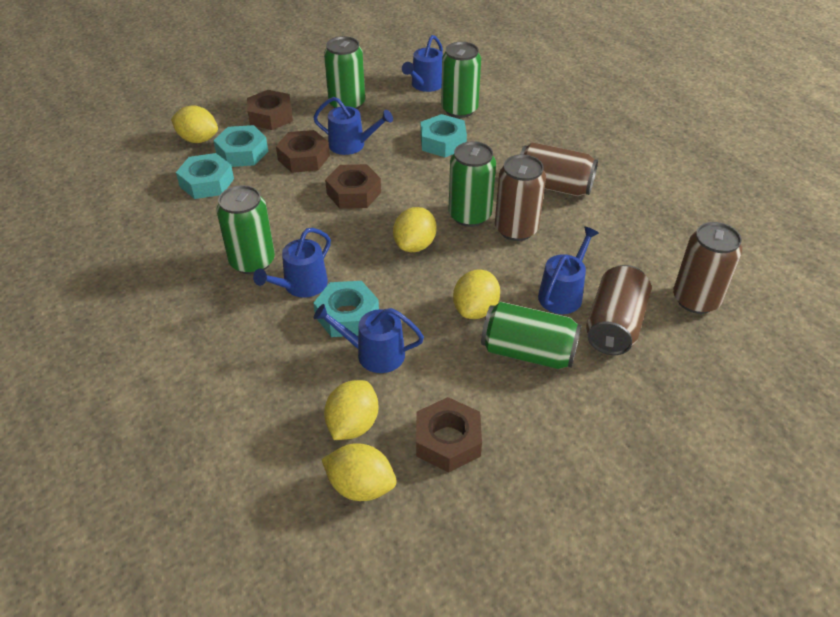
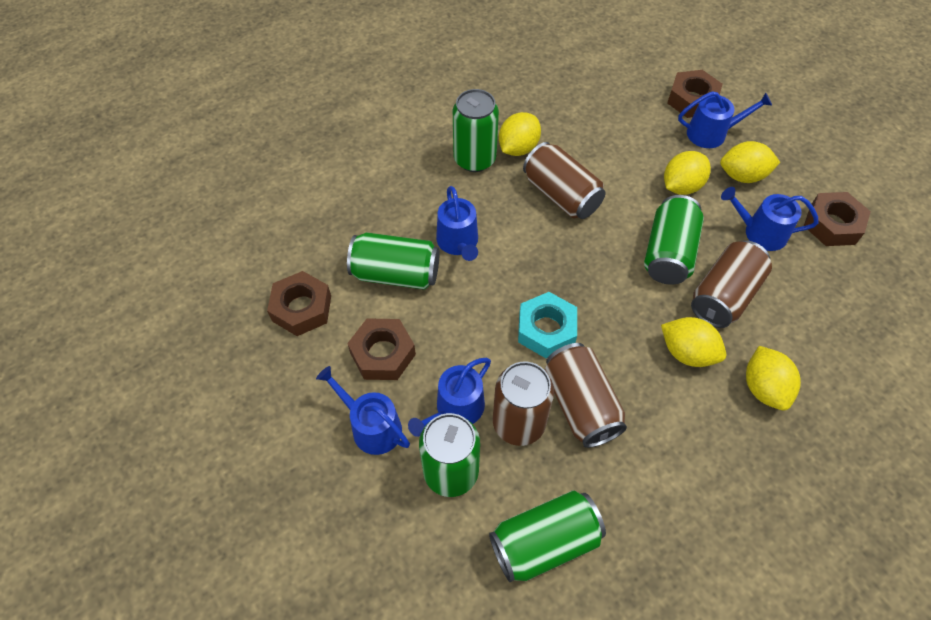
turquoise nut: [176,153,234,199] [213,125,268,167] [313,281,379,337] [421,114,467,157] = 4 -> [518,292,577,358] = 1

